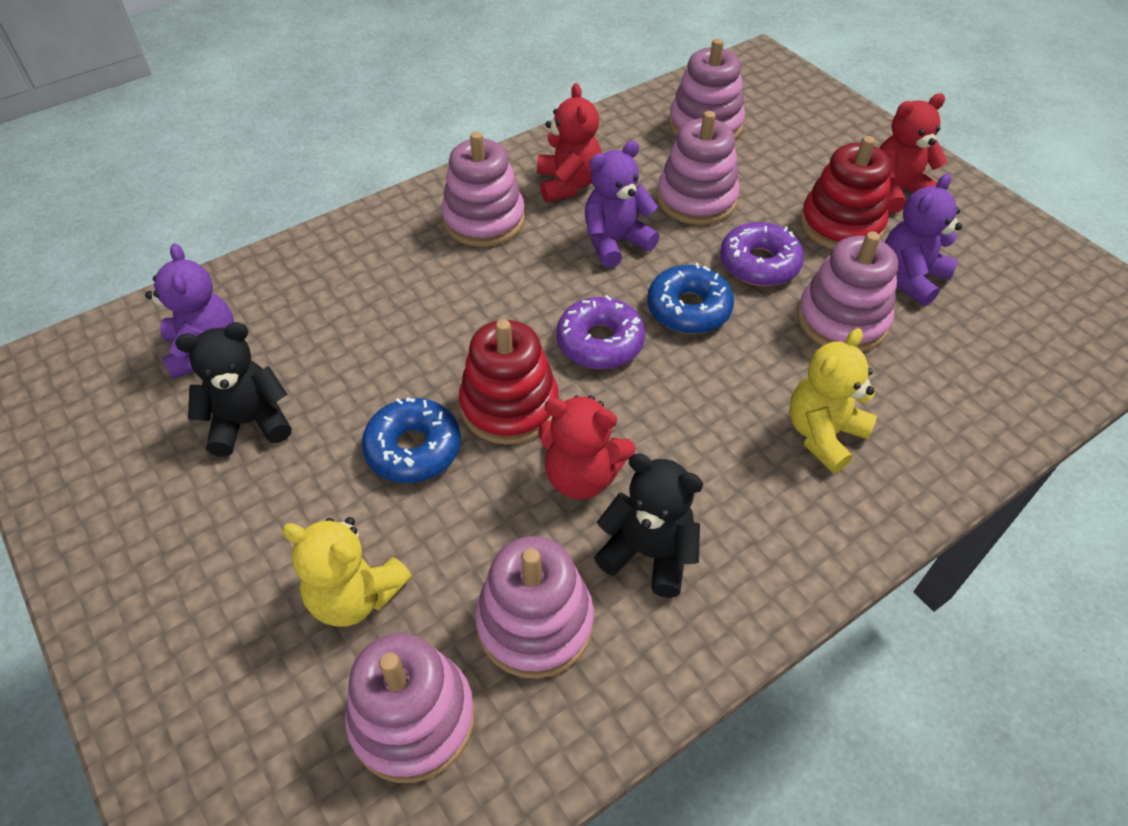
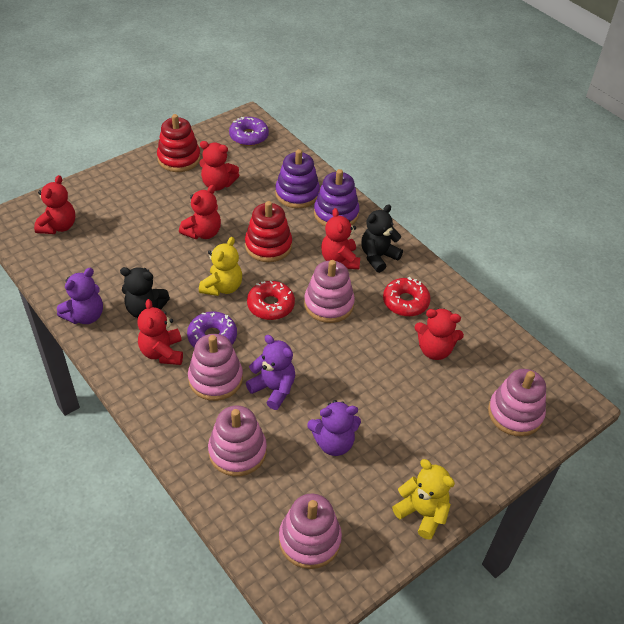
blue donut: [362,397,461,483] [647,263,734,334] = 2 -> none = 0
pink stacking toy: [345,633,475,783] [441,131,525,247] [475,536,594,679] [657,111,740,225] [669,38,745,140] [798,232,898,352] = 6 -> [188,334,243,401] [208,405,267,476] [279,493,342,569] [304,260,355,323] [488,369,546,437] = 5
purple stacking toy: none = 0 -> [275,149,320,208] [314,169,360,227] = 2
red donut: none = 0 -> [247,281,295,320] [383,277,431,317] = 2
red teddy bear: [537,83,601,202] [538,395,636,499] [879,93,948,213] = 3 -> [34,175,75,234] [137,299,183,365] [179,185,221,239] [199,141,239,191] [321,208,360,269] [415,308,464,360] = 6

